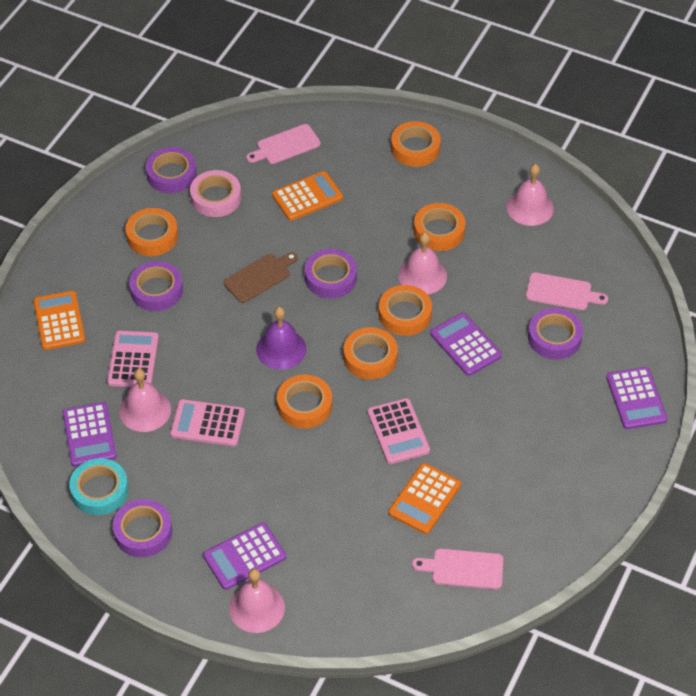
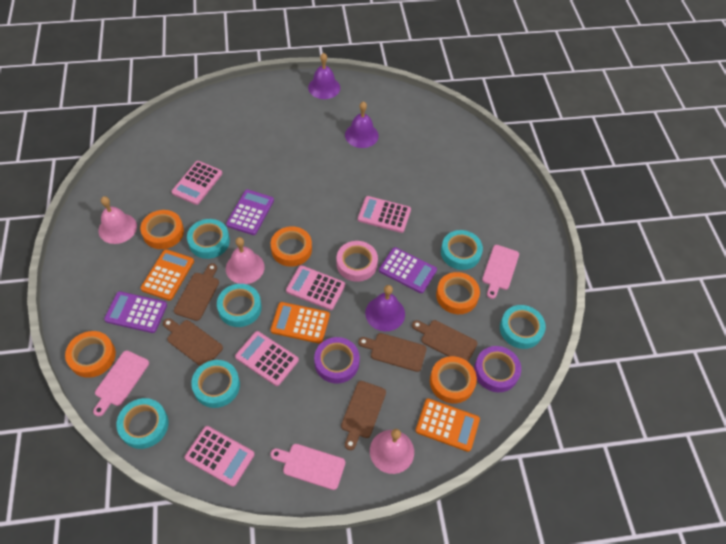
brown cutting board: [223,252,298,303] = 1 -> [163,318,223,366] [174,263,219,321] [341,381,386,450] [358,333,427,372] [412,320,478,362] = 5
orange tape: [126,208,178,256] [277,375,332,429] [344,327,398,380] [379,285,432,336] [391,121,441,167] [414,203,466,251] = 6 -> [65,331,116,378] [140,210,184,249] [271,226,312,267] [430,356,477,404] [436,272,480,314] = 5
pink bell: [119,369,171,432] [229,569,285,633] [398,232,447,294] [507,164,554,226] = 4 -> [99,196,137,244] [226,237,265,284] [370,429,414,474] = 3
pink calculator: [107,330,159,387] [170,399,245,446] [367,398,430,464] = 3 -> [171,161,222,205] [185,426,255,487] [235,331,299,386] [286,265,345,310] [358,196,411,233] = 5
purple bell: [256,307,307,370] = 1 -> [308,53,340,99] [345,101,379,148] [365,285,405,331] = 3
purple calculator: [63,402,117,467] [203,523,286,590] [430,313,502,376] [606,367,667,429] = 4 -> [104,291,167,333] [226,189,274,235] [379,247,437,293] = 3
purple tape: [113,499,172,557] [129,261,183,311] [146,147,197,193] [305,249,357,298] [528,308,583,359] = 5 -> [314,337,360,384] [474,346,521,392] = 2
turquoise tape: [69,458,129,515] = 1 -> [116,398,168,449] [187,219,230,259] [191,360,240,408] [217,284,262,327] [441,230,483,270] [500,305,546,349] = 6

